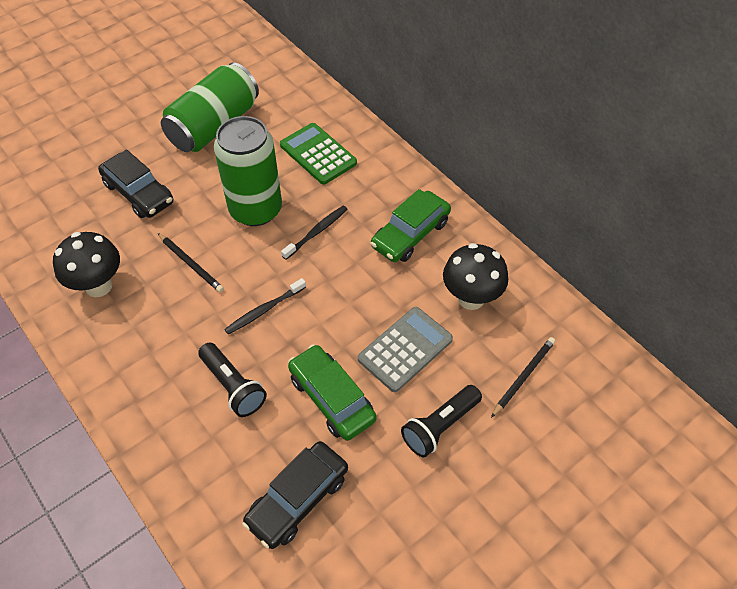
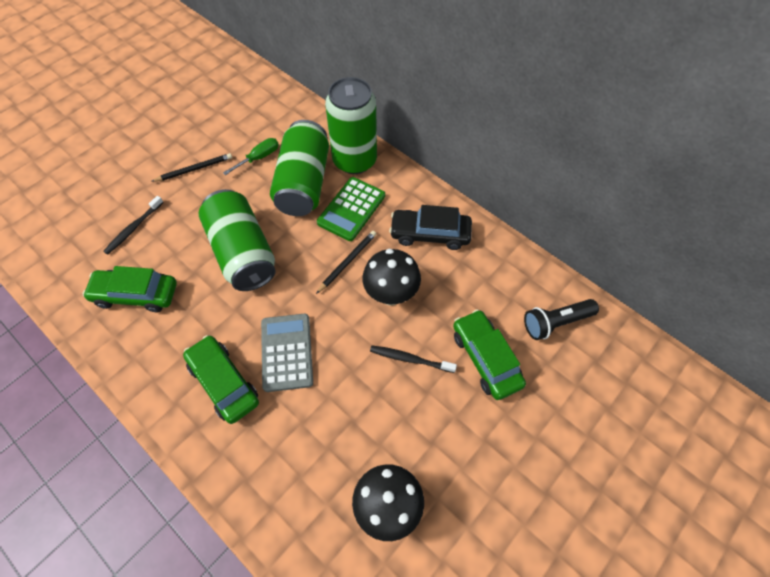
black car: [98,149,173,218] [242,441,348,549] = 2 -> [389,205,472,250] = 1
black flashlight: [198,343,267,417] [401,385,482,457] = 2 -> [524,299,599,340] = 1
green can: [161,63,259,152] [214,116,282,226] = 2 -> [198,189,276,291] [270,120,329,216] [325,77,377,174] = 3
green car: [288,344,376,441] [371,189,451,262] = 2 -> [83,266,177,312] [183,335,259,424] [453,309,526,400] = 3
green screwdriver: none = 0 -> [223,138,279,175] = 1

